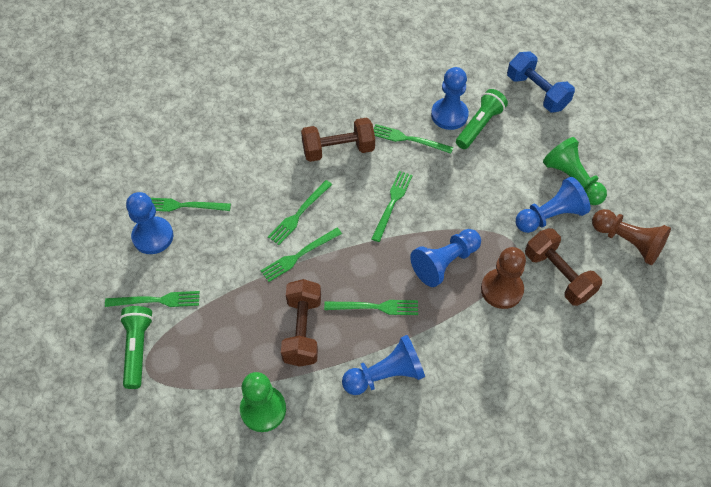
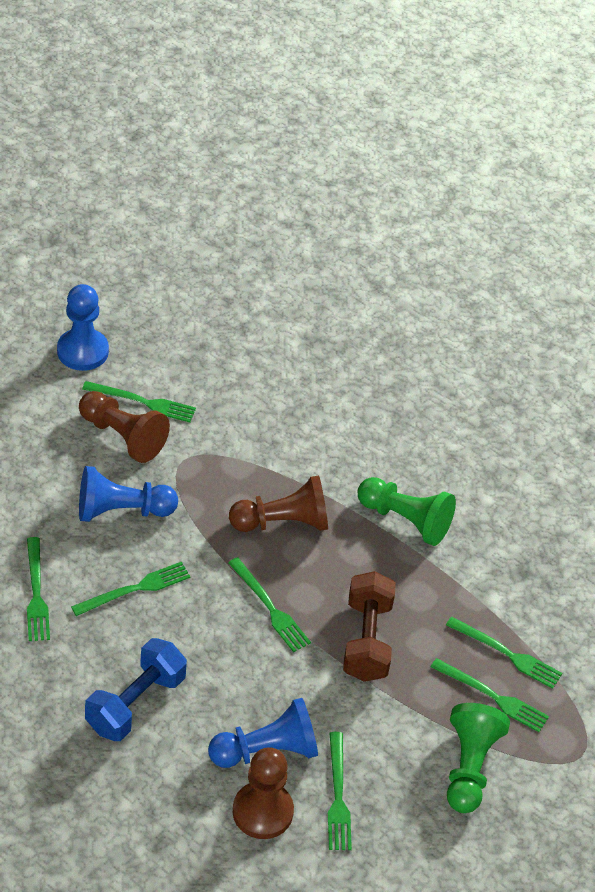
blue pawn: [126,192,173,254] [342,335,425,395] [410,229,481,287] [431,67,469,130] [516,177,590,233] = 5 -> [57,284,109,371] [79,466,178,522] [208,698,318,768] = 3
brown dumbbell: [281,279,321,367] [301,117,375,162] [525,228,602,306] = 3 -> [343,571,396,682] = 1
brown pawn: [481,247,526,309] [592,209,671,265] = 2 -> [79,391,170,463] [229,475,328,532] [233,747,294,839] = 3
green flashlight: [119,306,153,389] [456,89,508,149] = 2 -> none = 0

